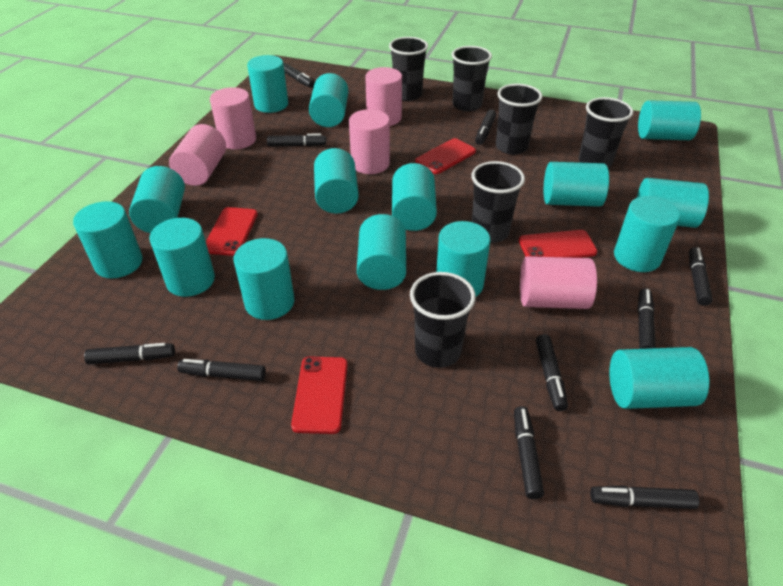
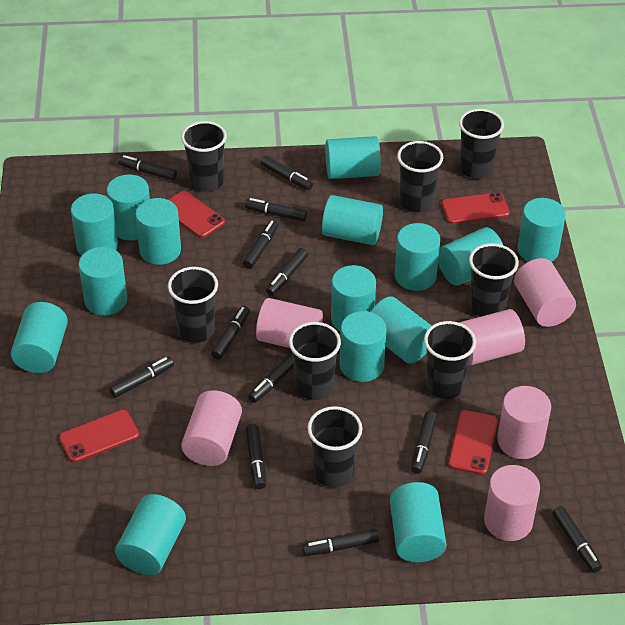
black cup: [389,37,428,101] [410,272,476,368] [452,46,492,111] [471,161,525,243] [496,84,542,155] [578,97,633,168] = 6 -> [168,267,218,343] [181,121,227,192] [289,322,341,400] [307,406,362,487] [397,141,443,212] [424,321,476,399] [459,109,504,179] [469,243,519,317] = 8
black marker: [84,343,175,364] [177,359,266,381] [267,133,326,146] [283,63,315,88] [475,110,496,145] [514,406,544,499] [536,334,568,411] [590,485,699,509] [638,288,656,349] [689,247,713,306] = 10 -> [109,357,174,398] [118,155,177,180] [211,306,250,360] [243,220,278,269] [245,198,307,221] [246,424,266,489] [248,352,294,403] [260,156,313,190] [266,248,308,296] [302,529,379,556] [411,411,437,474] [553,506,602,573] = 12
pink cylinder: [169,124,226,186] [210,87,256,149] [349,109,390,174] [365,67,402,126] [520,256,597,309] = 5 -> [181,390,242,466] [256,298,323,348] [459,309,525,365] [484,465,540,541] [497,386,551,459] [514,258,576,327] = 6

